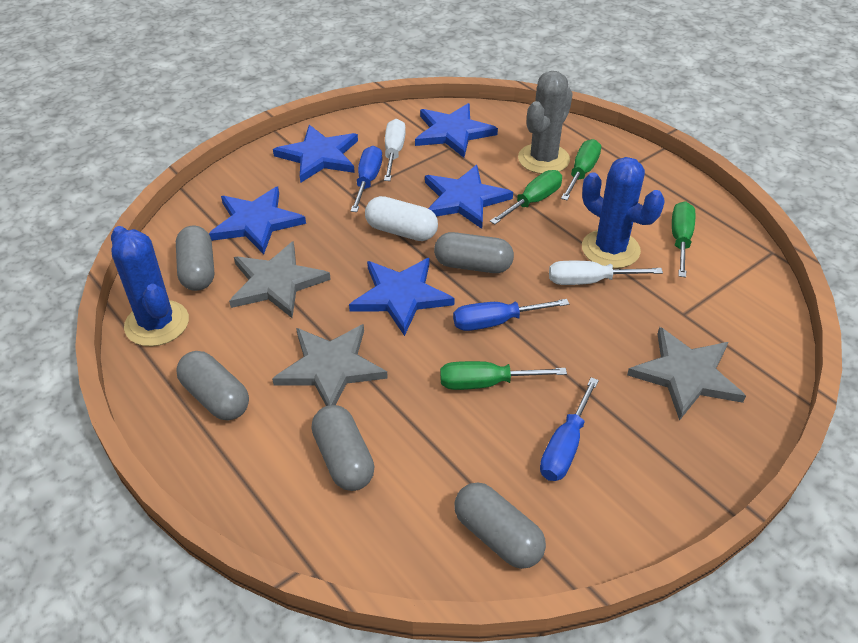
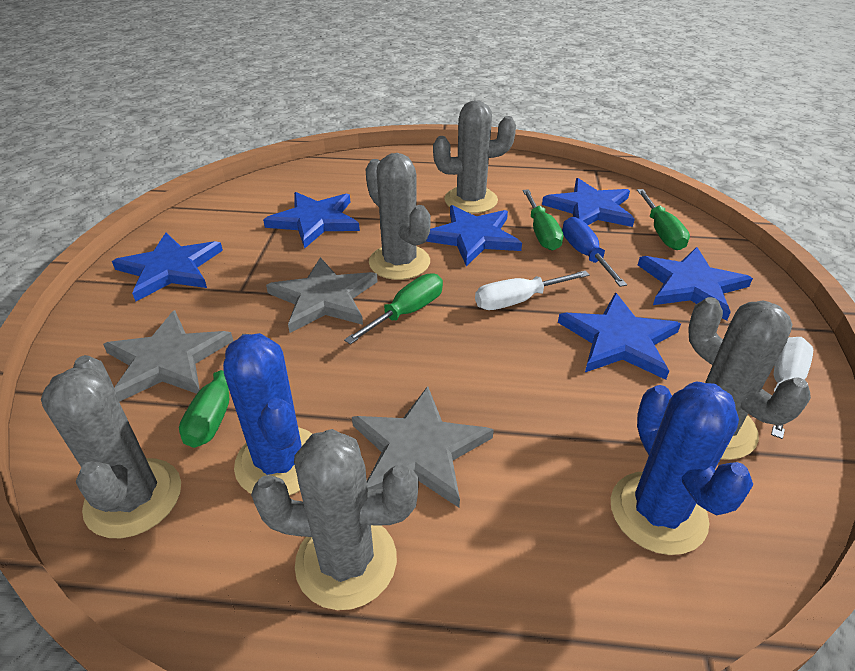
blue screwdriver: [350,146,382,212] [453,299,569,331] [540,377,599,481] = 3 -> [562,217,627,287] = 1
blue star: [209,187,306,254] [273,125,358,183] [349,258,455,336] [415,103,498,158] [425,165,513,229] = 5 -> [112,233,223,301] [263,192,360,248] [426,205,522,266] [542,178,635,227] [558,293,681,380] [638,247,753,321] = 6
grey cactus: [518,71,573,174] = 1 -> [41,355,181,538] [251,429,418,610] [365,153,431,280] [433,100,516,213] [688,297,811,460] = 5
grey capsule: [176,226,214,291] [176,351,249,420] [312,405,375,491] [434,232,514,273] [454,483,546,569] = 5 -> none = 0
white capsule: [365,196,438,241] = 1 -> none = 0

